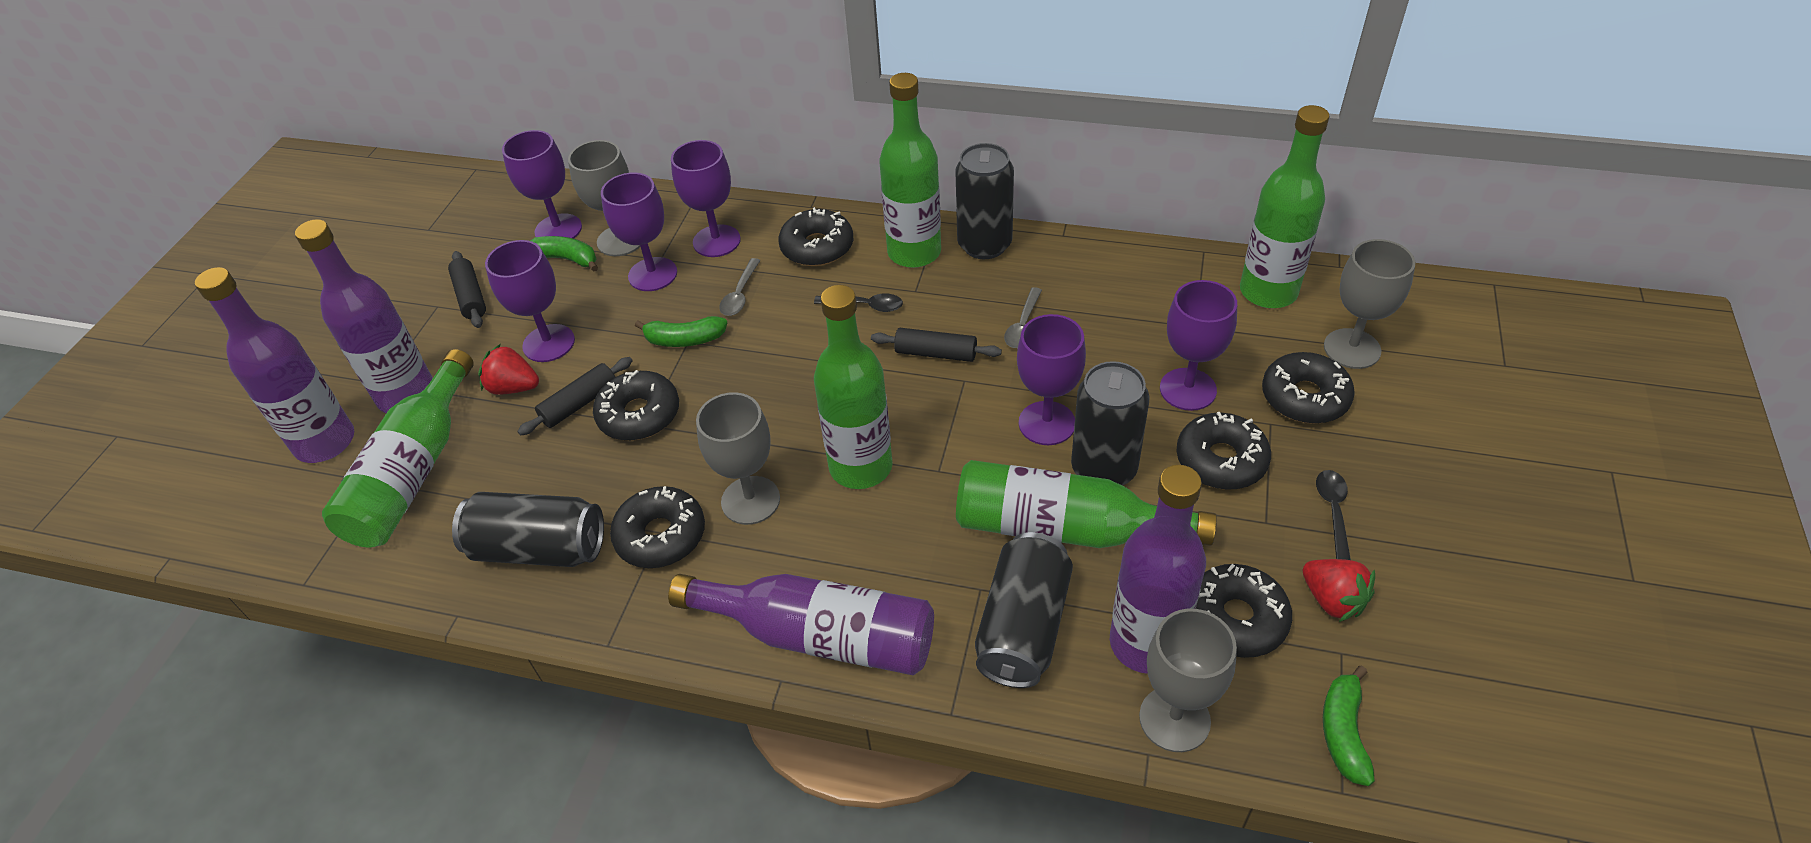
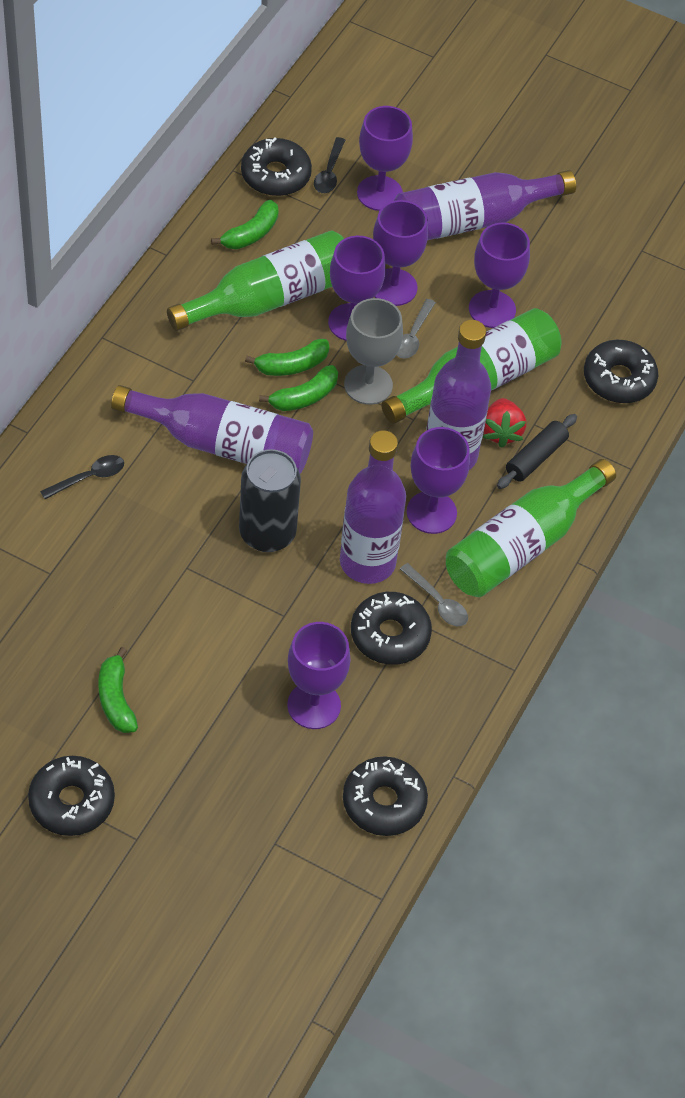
black can: [452,492,604,567] [955,143,1014,259] [975,532,1073,688] [1071,361,1149,486] = 4 -> [239,449,301,552] = 1
black donut: [593,370,679,441] [610,486,705,568] [778,207,853,266] [1176,412,1271,490] [1196,564,1292,658] [1262,352,1355,424] = 6 -> [28,756,115,836] [241,138,312,196] [343,756,428,836] [351,592,432,665] [584,340,658,403] = 5
black rolling pin: [448,251,486,328] [517,357,633,436] [871,328,1002,362] = 3 -> [497,414,577,489] = 1
green banana: [530,236,598,271] [635,316,727,347] [1323,666,1375,786] = 3 -> [99,647,138,733] [211,200,279,249] [245,339,329,376] [259,365,338,411] = 4
green bottle: [322,349,474,547] [814,285,893,489] [880,73,941,268] [956,460,1217,548] [1240,105,1330,308] = 5 -> [167,230,344,331] [381,308,562,424] [446,459,616,597] = 3
grey goblet: [568,140,640,256] [696,392,780,525] [1139,609,1237,752] [1324,239,1415,369] = 4 -> [344,298,403,405] = 1
red strawberry: [478,344,539,395] [1302,559,1375,622] = 2 -> [483,398,526,448] = 1

